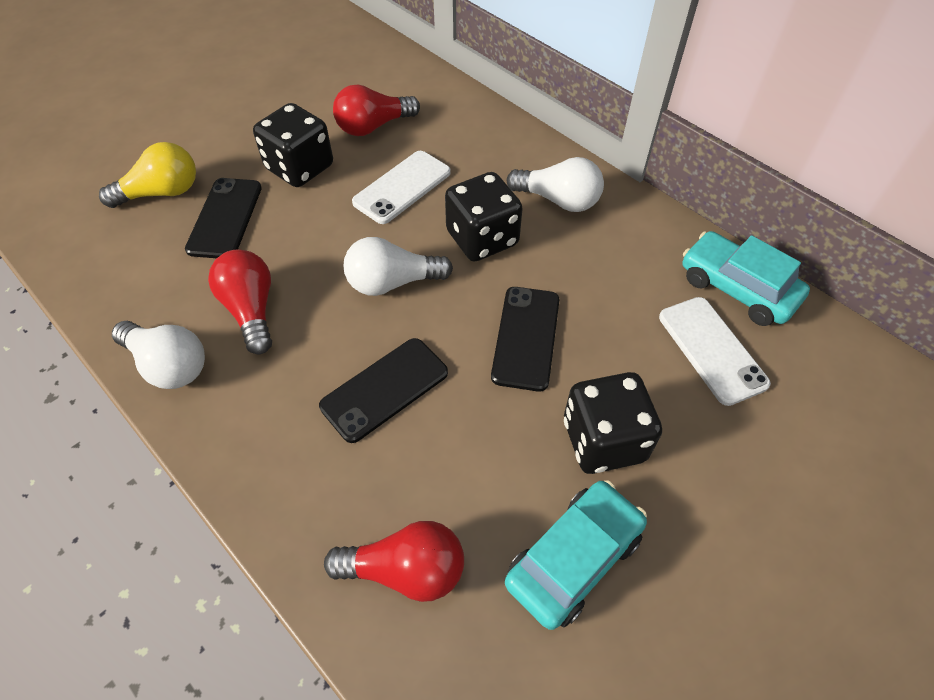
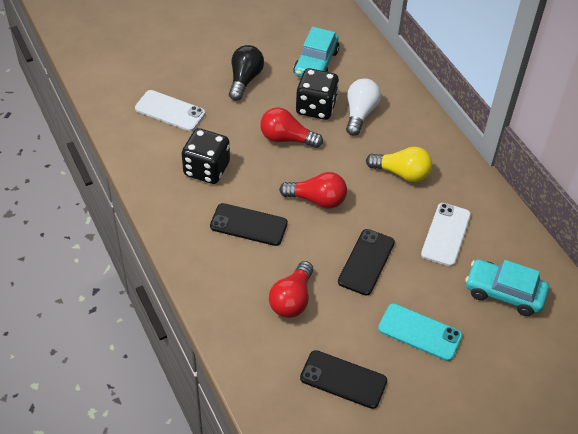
black dice: [253,103,333,187] [445,172,523,262] [564,372,662,474] = 3 -> [182,128,230,184] [296,68,339,120] = 2
black light bulb: none = 0 -> [229,45,264,101] = 1
turquoise phone: none = 0 -> [378,303,462,361] = 1
white light bulb: [112,321,205,389] [344,237,453,296] [507,157,604,212] = 3 -> [346,78,381,136] = 1

